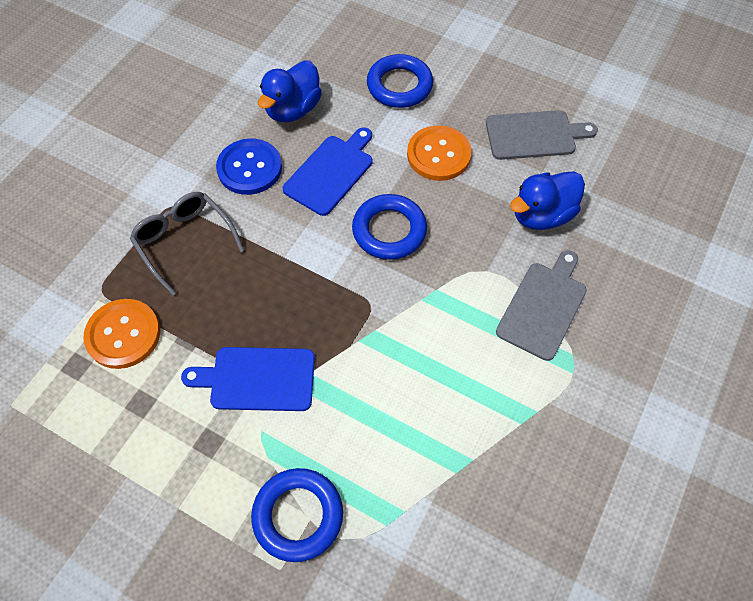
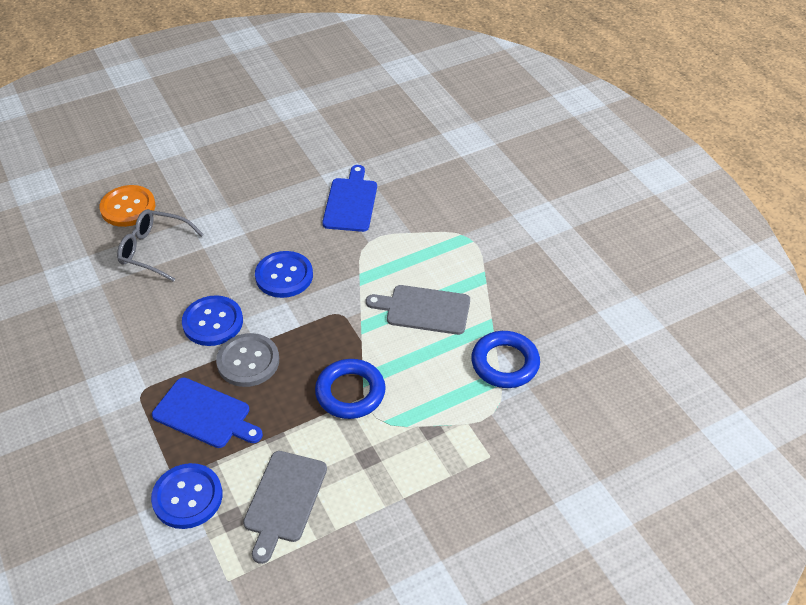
blue button: [216,138,282,195] = 1 -> [151,463,223,529] [182,295,243,346] [255,251,313,298] = 3
blue duck: [258,61,322,122] [510,171,585,230] = 2 -> none = 0
blue ring: [251,468,343,562] [352,194,427,260] [367,54,433,108] = 3 -> [315,359,386,419] [471,331,540,388] = 2
grey button: none = 0 -> [216,333,279,387] = 1
orange button: [83,299,160,369] [407,125,472,181] = 2 -> [99,185,155,227] = 1

